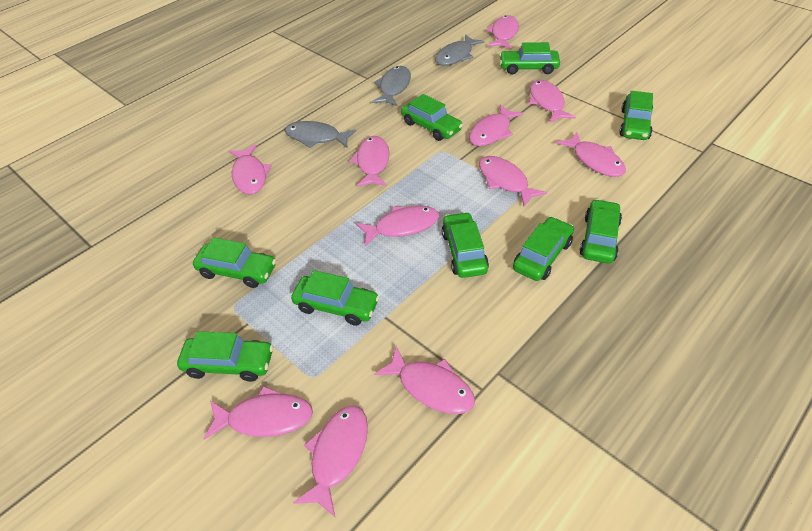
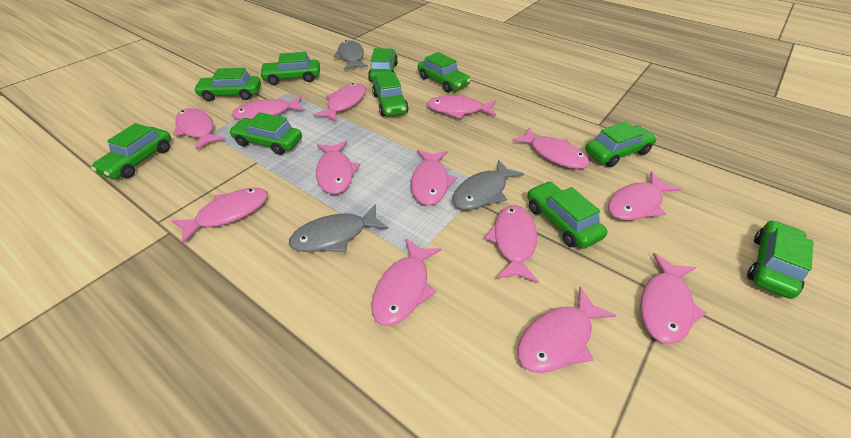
green car: [177,331,273,382] [193,237,276,288] [291,270,379,326] [401,94,463,141] [442,212,489,278] [499,42,560,74] [513,217,574,281] [579,199,622,263] [619,91,653,140] = 9 -> [91,123,171,179] [193,68,261,101] [229,112,302,155] [259,52,320,85] [368,48,398,82] [372,72,409,116] [418,52,471,93] [527,181,607,249] [585,122,657,167] [747,220,813,299] = 10
pink fish: [203,386,313,440] [229,144,272,194] [293,406,368,517] [349,136,390,187] [356,206,440,246] [374,346,475,414] [469,104,523,146] [479,156,547,206] [486,15,519,49] [529,80,576,123] [556,132,626,177] = 11 -> [171,188,268,244] [173,108,226,150] [231,96,306,120] [313,83,366,122] [316,141,360,194] [371,239,441,326] [411,150,457,206] [427,95,496,119] [485,205,539,283] [512,127,590,169] [517,287,616,373] [608,172,681,221] [640,253,707,344] = 13

